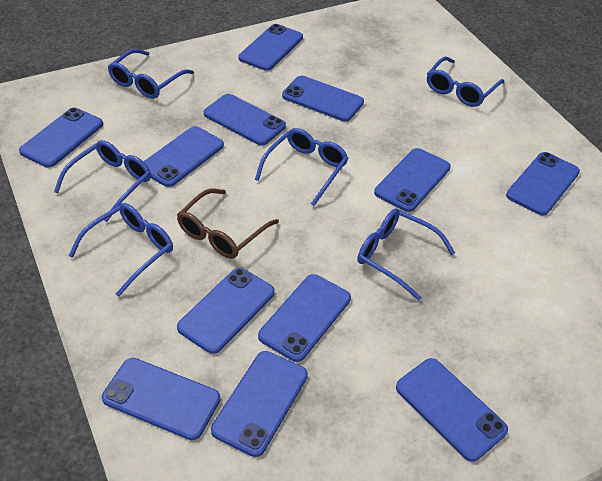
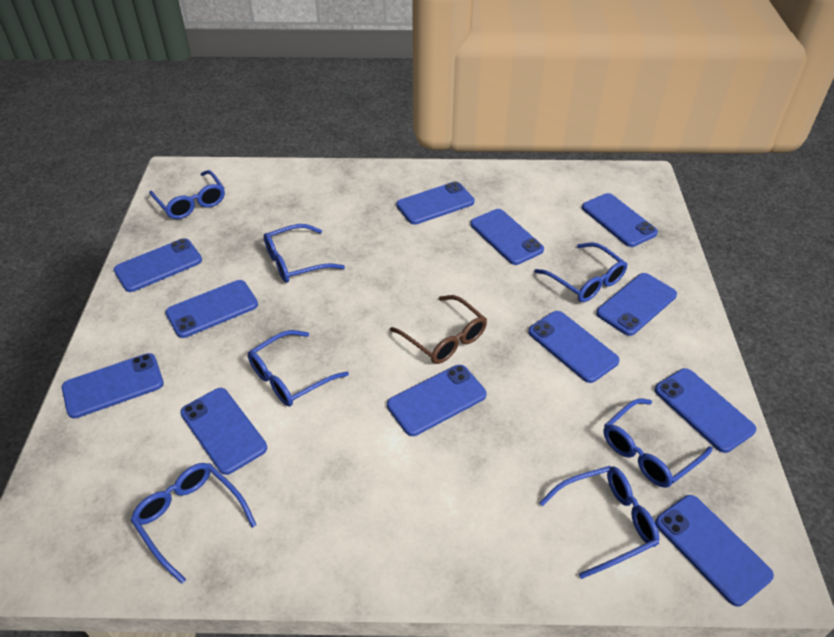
blue glasses: [54,140,151,222] [69,203,173,297] [108,49,194,99] [255,128,348,206] [357,209,455,301] [427,57,504,107] = 6 -> [131,463,256,584] [149,170,225,219] [248,330,349,407] [264,224,345,283] [534,242,627,302] [539,466,659,579] [603,398,713,488] = 7

